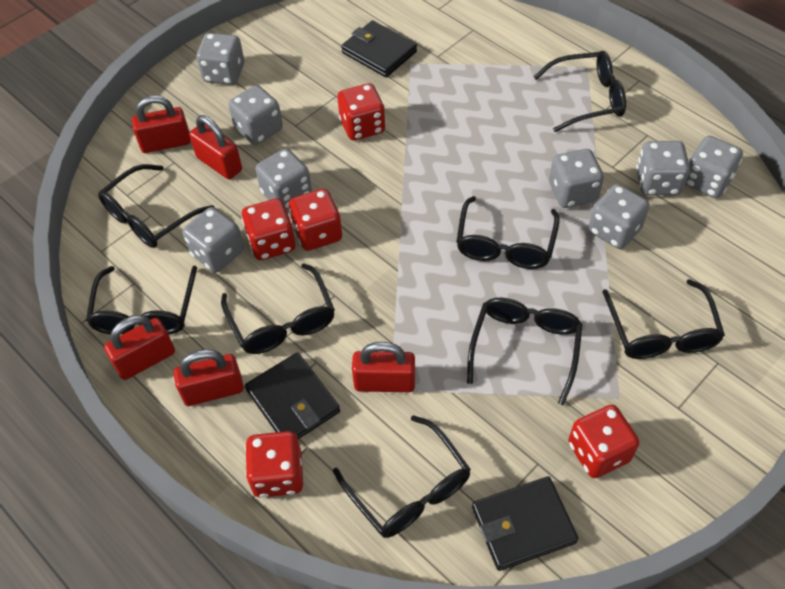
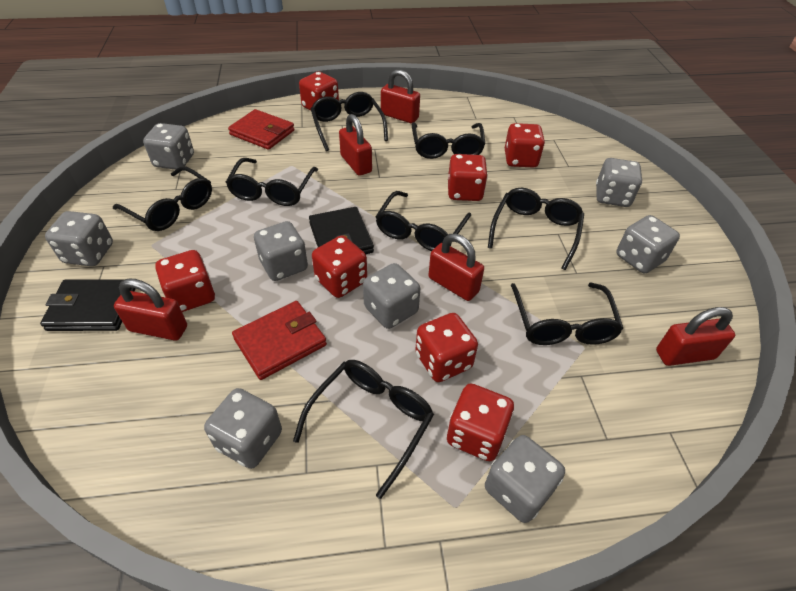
black wallet: [245,352,340,439] [341,20,417,77] [472,476,578,571] = 3 -> [40,279,136,331] [309,207,374,254] = 2
red dice: [241,198,295,260] [245,431,303,498] [289,189,342,251] [337,83,385,141] [568,405,639,478] = 5 -> [155,250,215,312] [299,72,339,111] [312,235,367,298] [415,313,478,382] [447,384,514,461] [448,154,488,201] [505,123,545,167] = 7
red wallet: none = 0 -> [228,109,295,150] [232,301,327,380] = 2

